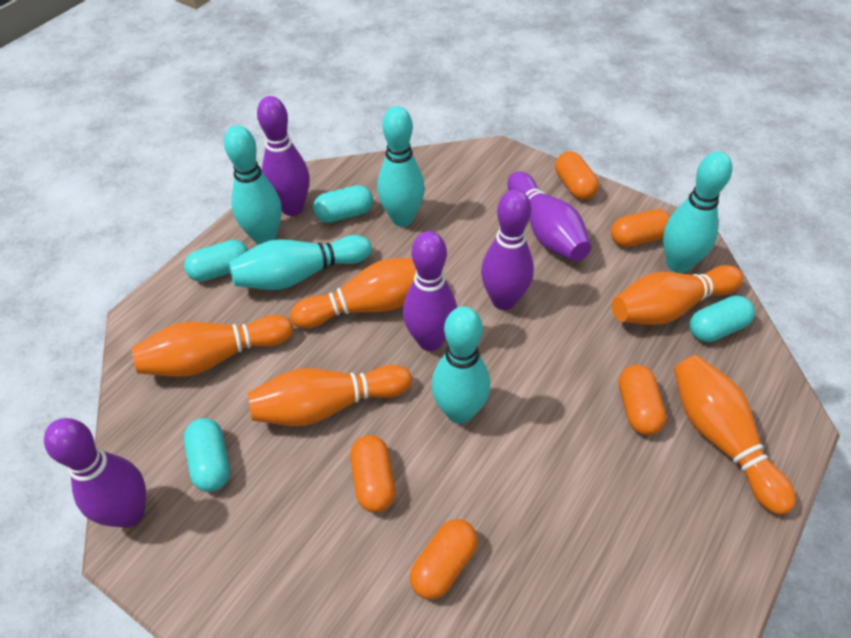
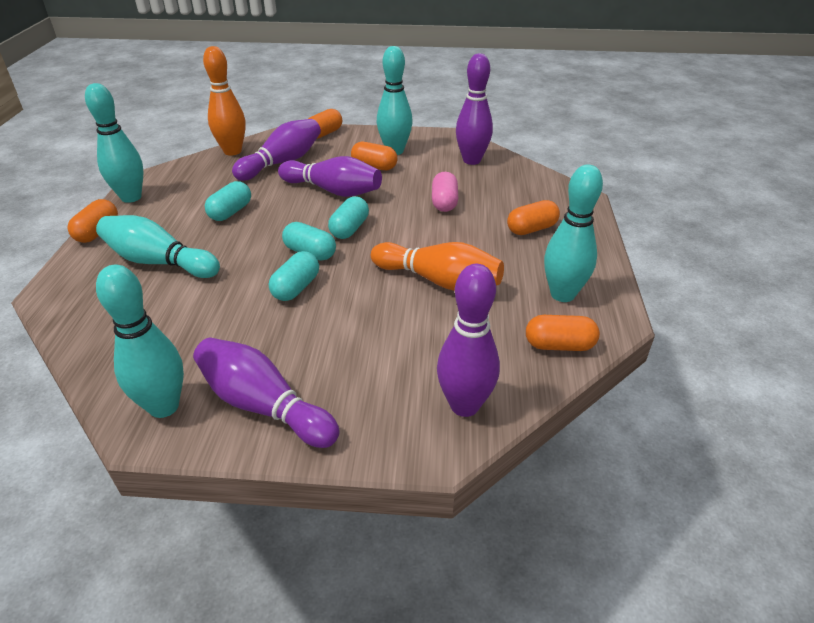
orange bowling pin: [131,315,293,377] [248,365,412,426] [290,258,416,328] [612,265,743,325] [674,355,796,515] = 5 -> [203,46,245,156] [371,242,504,291] = 2
pink capsule: none = 0 -> [432,172,458,212] = 1

